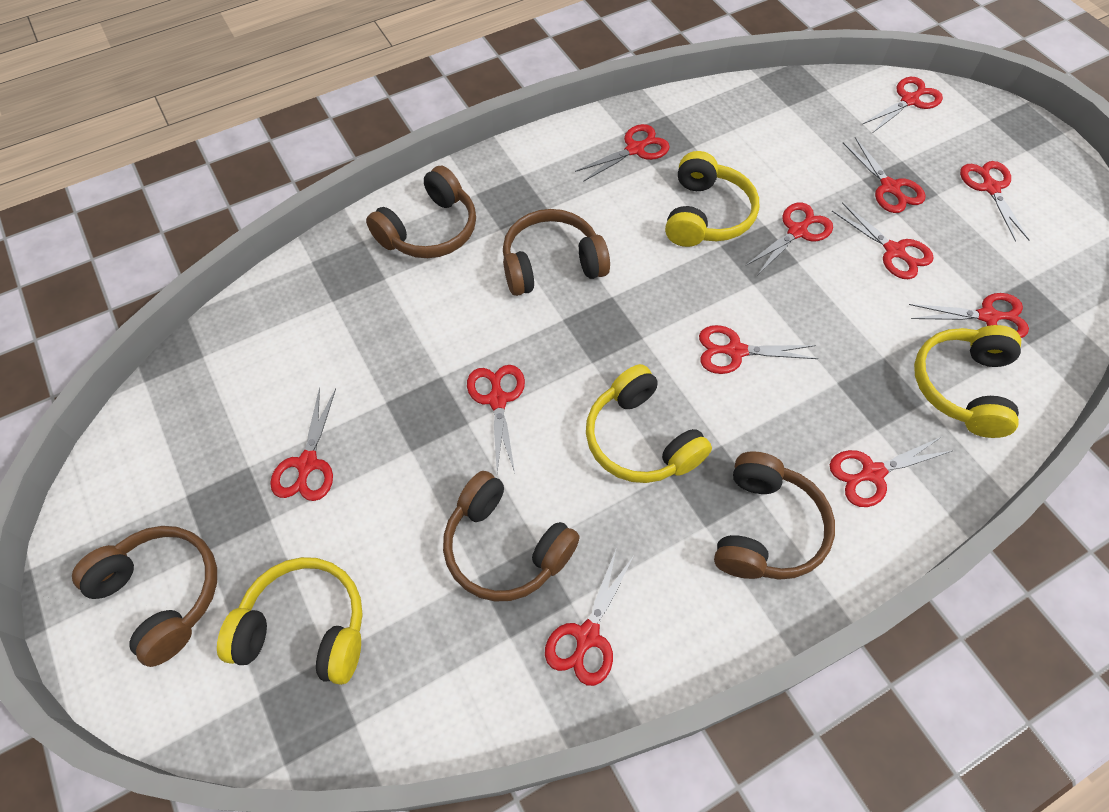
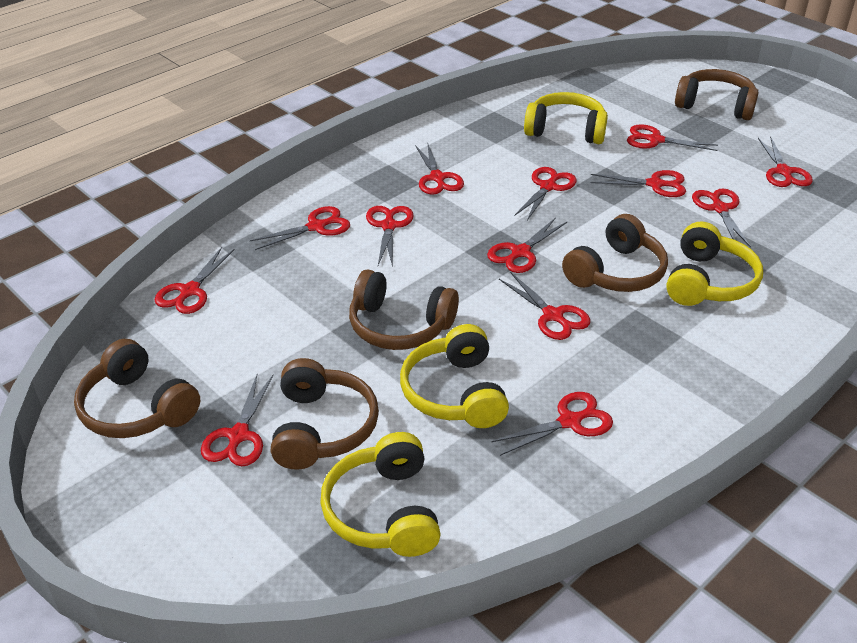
red scissors: [270,387,336,501] [467,365,525,472] [545,550,633,686] [575,124,670,182] [699,325,818,374] [745,203,833,275] [830,437,954,507] [832,202,934,279] [843,137,926,213] [863,77,943,133] [909,293,1029,338] [960,161,1030,242] = 12 -> [155,247,235,314] [201,375,273,466] [250,206,350,250] [366,206,414,267] [415,142,464,195] [487,217,567,273] [491,392,613,456] [499,272,590,340] [514,167,577,220] [591,170,686,197] [627,124,718,151] [692,189,751,248] [758,136,813,187] = 13

